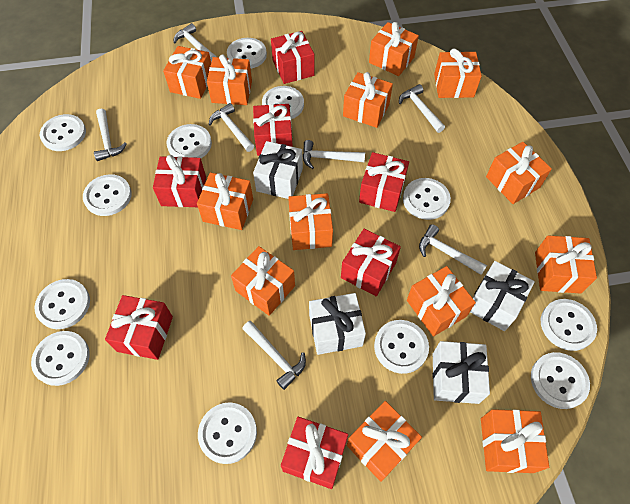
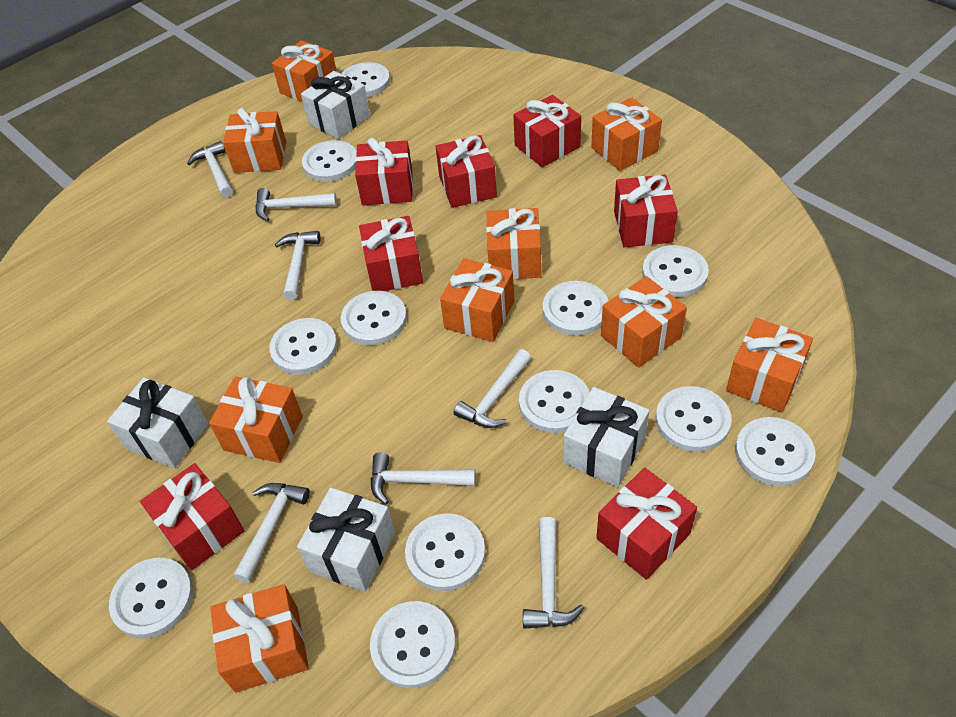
orange gift: [163,46,211,99] [197,173,253,230] [207,54,252,105] [231,246,295,316] [288,193,333,250] [343,72,393,128] [347,401,422,482] [369,22,419,76] [407,266,476,337] [434,49,482,98] [481,409,549,473] [486,142,552,204] [535,236,597,293] = 13 -> [209,376,303,463] [210,584,309,693] [223,108,286,173] [272,40,337,102] [440,258,514,342] [486,208,541,280] [591,98,662,171] [601,276,687,368] [726,318,813,412] = 9

